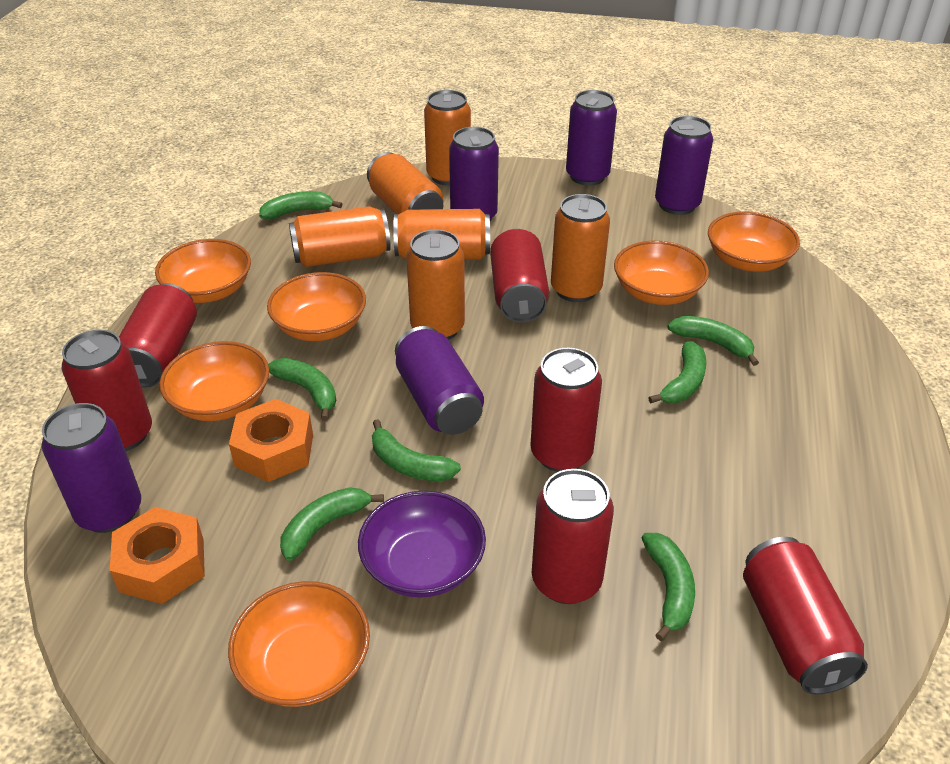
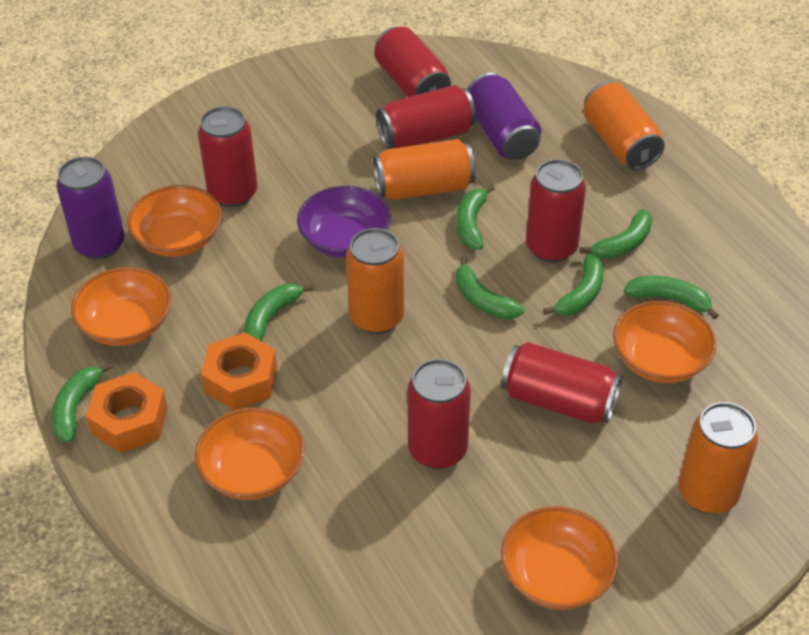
orange bowl: [155,239,251,303] [160,341,269,421] [228,581,370,707] [267,272,366,341] [614,241,709,305] [708,212,800,272] = 6 -> [71,267,171,346] [127,185,222,257] [195,407,305,500] [501,506,618,610] [613,301,717,383] = 5
orange can: [289,206,391,267] [367,152,443,214] [393,209,490,260] [406,229,465,340] [424,90,471,186] [551,194,610,302] = 6 -> [346,228,404,334] [373,139,476,200] [583,82,665,170] [678,402,758,514] = 4
purple can: [42,403,141,533] [395,326,484,435] [449,127,499,221] [566,90,617,186] [655,116,713,215] = 5 -> [56,156,125,260] [467,72,541,160] = 2

